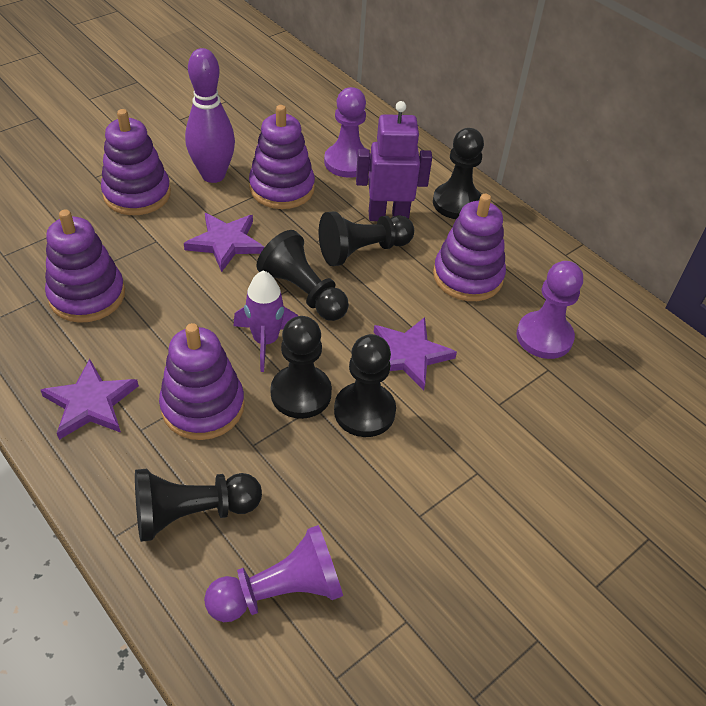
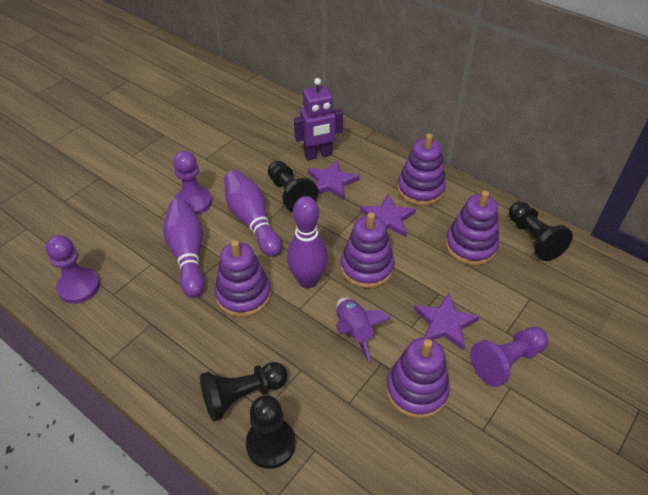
black pawn: [135,469,262,542] [257,230,349,321] [271,316,332,419] [319,211,414,266] [334,334,396,437] [433,128,484,219] = 6 -> [200,362,288,421] [246,395,296,469] [268,161,318,212] [509,201,573,261] = 4
purple bowling pin: [185,48,235,183] = 1 -> [163,199,204,298] [224,170,282,257] [287,196,328,288] = 3

